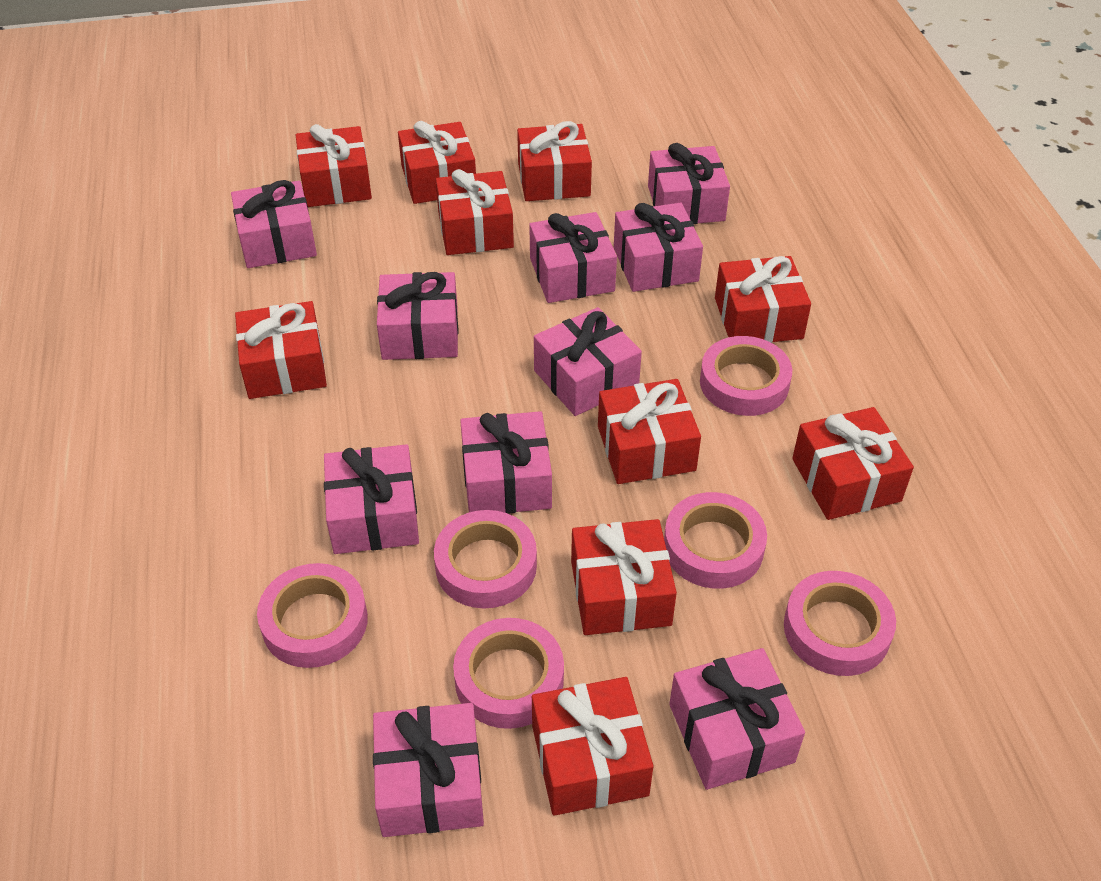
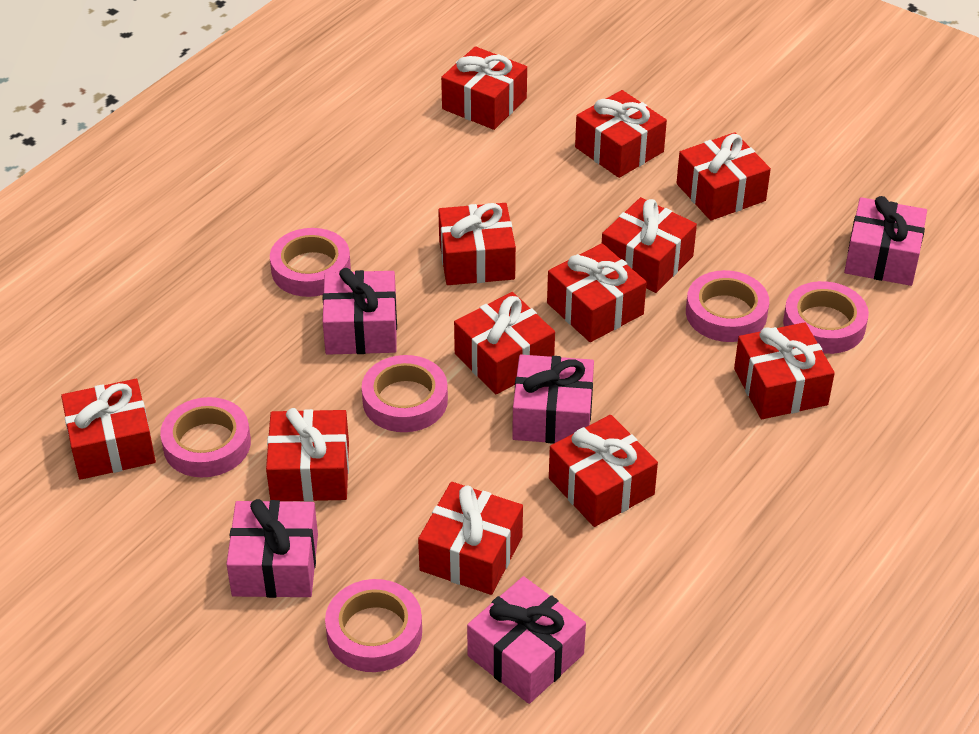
pink gift: [231,180,317,268] [324,444,419,554] [373,703,484,837] [377,272,458,360] [460,411,552,514] [529,212,617,303] [534,307,642,416] [614,203,703,292] [648,143,730,224] [669,648,805,790] = 10 -> [226,499,318,598] [323,268,397,355] [467,576,586,704] [512,355,594,444] [844,196,927,286] = 5
red gift: [235,301,327,399] [296,124,372,207] [398,121,476,204] [436,169,514,255] [517,121,592,201] [532,677,653,816] [571,519,677,635] [598,379,701,484] [715,256,811,343] [792,407,914,520] = 10 -> [61,379,156,480] [266,408,349,502] [418,482,523,595] [438,203,516,285] [441,46,527,130] [454,292,555,394] [547,243,647,342] [549,415,658,527] [575,90,667,178] [602,197,697,293] [676,132,771,221] [734,322,835,419] = 12

